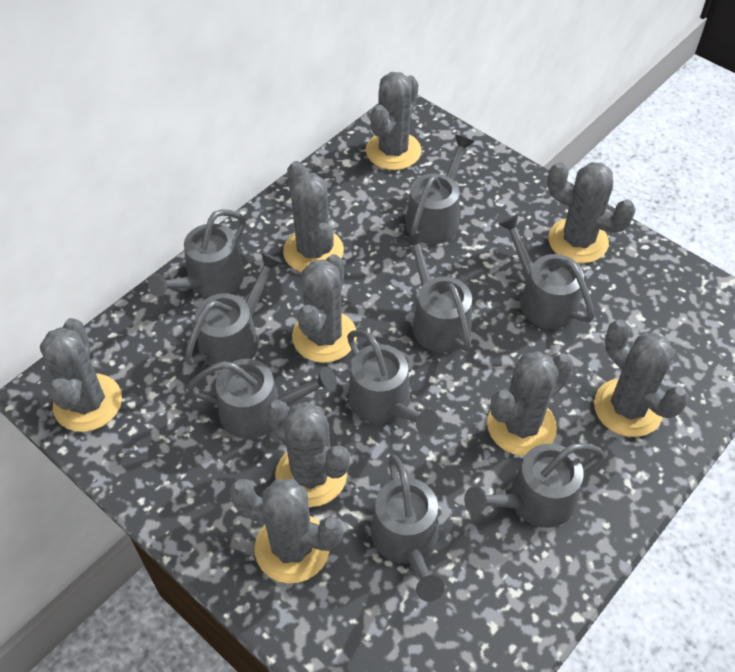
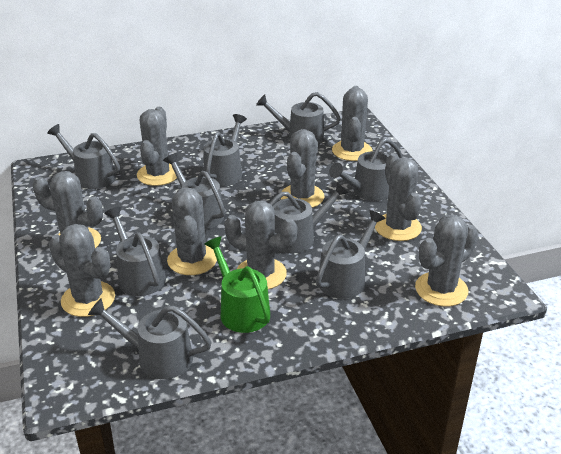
green watering can: none = 0 -> [205,237,270,333] = 1

